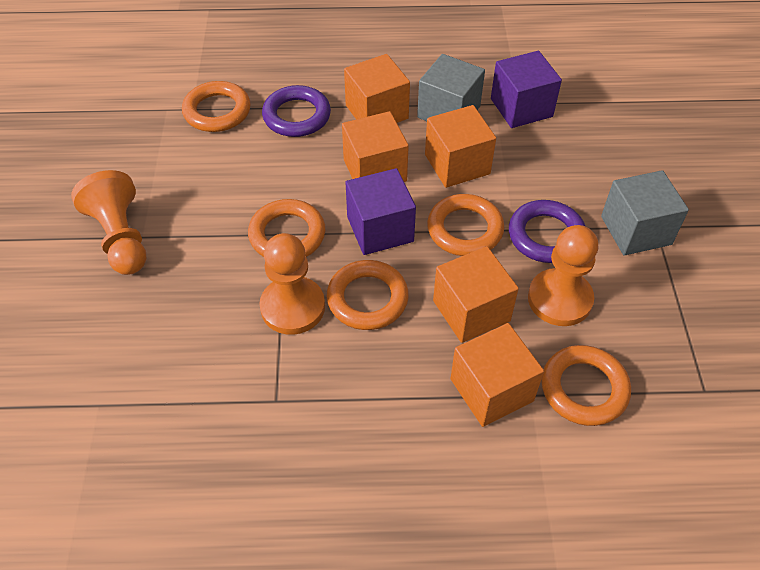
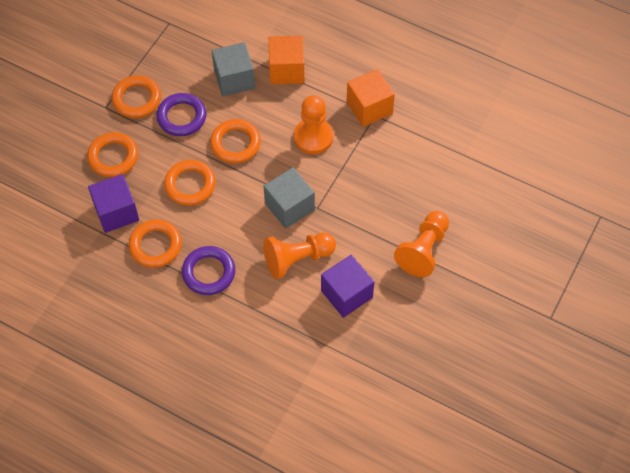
orange cube: [342,111,409,182] [344,54,410,123] [425,105,496,188] [433,246,519,343] [450,323,544,427] = 5 -> [269,36,304,84] [347,69,395,127] = 2

